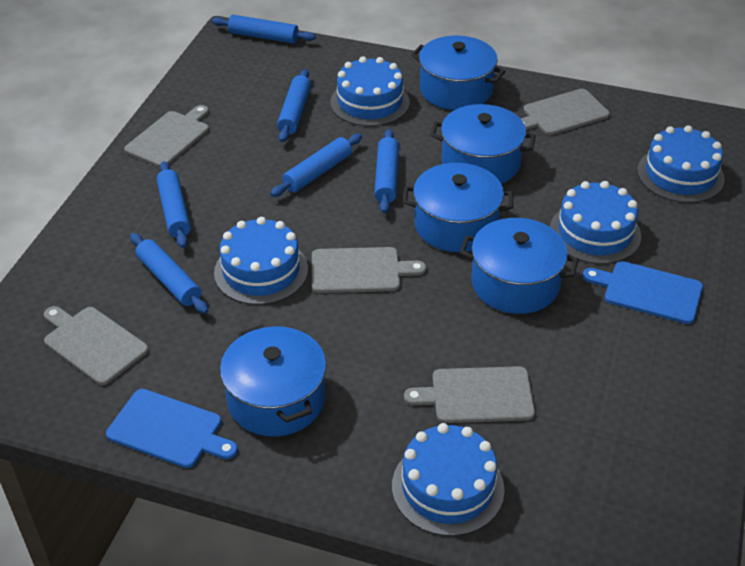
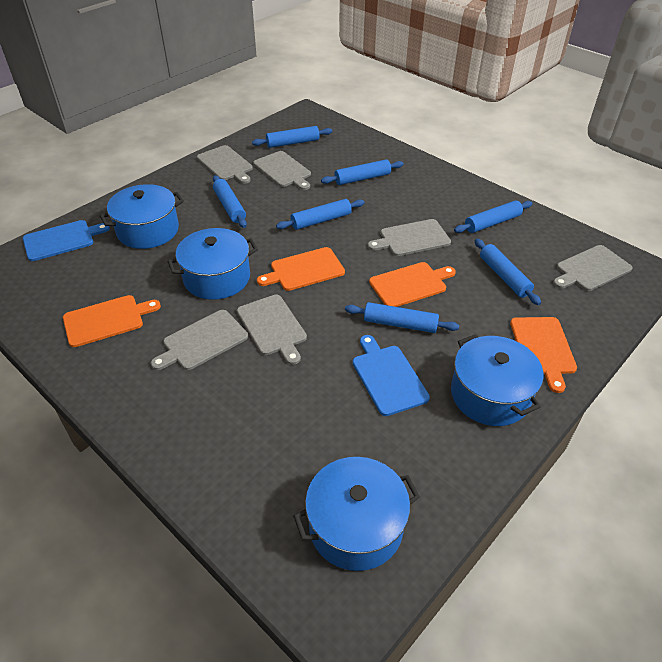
blue cake: [214,217,308,305] [330,56,410,126] [392,423,505,536] [550,181,641,264] [637,125,725,203] = 5 -> none = 0
blue pot: [220,325,327,437] [403,163,513,252] [411,36,506,110] [430,104,536,184] [460,218,579,314] = 5 -> [100,184,184,249] [167,228,258,300] [293,457,420,571] [451,334,543,426] = 4
blue rolling pin: [130,233,208,314] [156,161,191,248] [212,15,316,44] [270,134,362,197] [277,69,311,142] [374,129,399,213] = 6 -> [213,175,247,228] [252,126,333,148] [276,199,365,230] [321,159,404,185] [345,302,459,333] [454,200,533,233] [475,239,541,305] = 7
grey cutting board: [44,306,148,385] [124,105,209,167] [312,247,426,293] [404,366,535,423] [521,89,610,135] = 5 -> [151,310,248,370] [197,145,253,184] [237,295,307,365] [253,151,311,190] [368,219,451,256] [553,245,633,291] = 6
orange cutting board: none = 0 -> [63,295,161,347] [257,247,345,291] [369,262,456,307] [510,317,577,393] = 4

